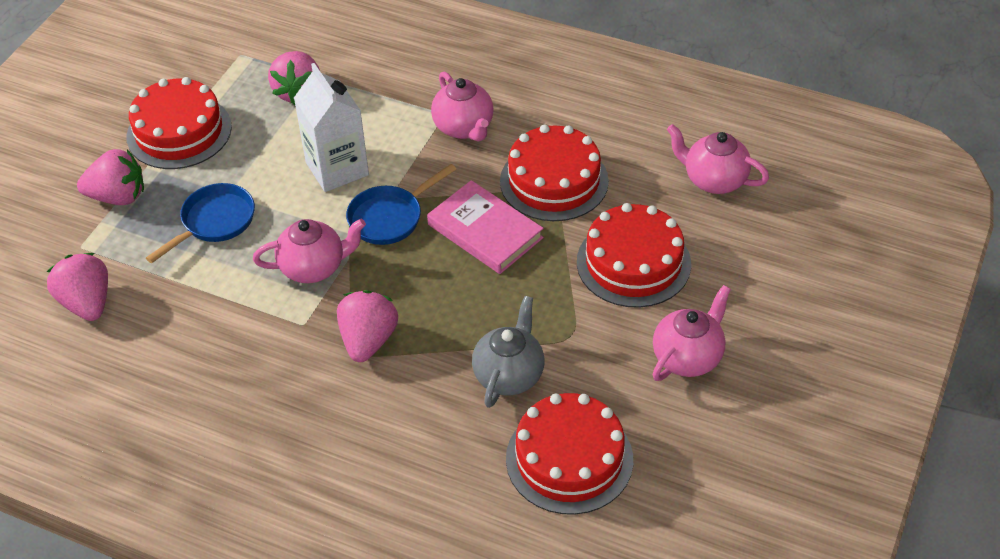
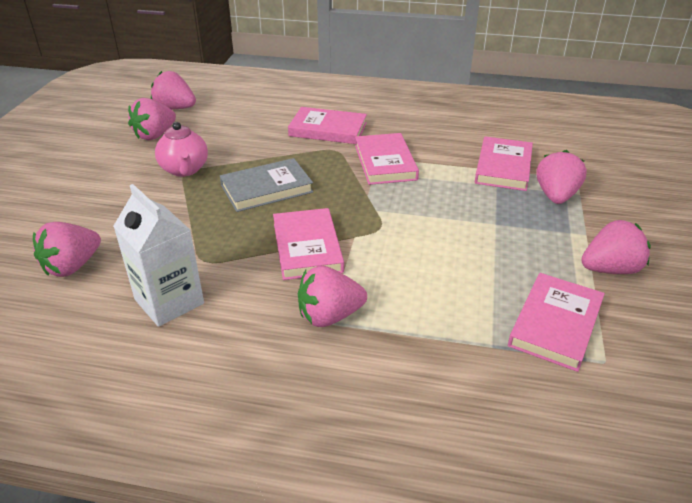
blue pan: [146,183,255,263] [346,164,456,245] = 2 -> none = 0
grey book: none = 0 -> [220,158,313,212] = 1
grey teapot: [472,296,544,408] = 1 -> none = 0
pink book: [427,180,544,274] = 1 -> [273,208,344,280] [288,107,367,144] [355,133,419,185] [475,136,533,191] [508,273,605,372] = 5
pink strawberry: [47,253,108,321] [77,149,144,205] [268,51,320,105] [337,290,398,362] = 4 -> [33,222,101,277] [128,98,176,140] [151,71,196,109] [298,266,367,327] [536,150,587,204] [581,220,651,274] = 6
pink teapot: [253,218,366,283] [431,72,494,142] [652,285,731,381] [667,124,769,194] = 4 -> [155,122,208,177] = 1
red cake: [127,77,232,169] [500,124,609,221] [506,393,633,515] [577,203,691,308] = 4 -> none = 0

